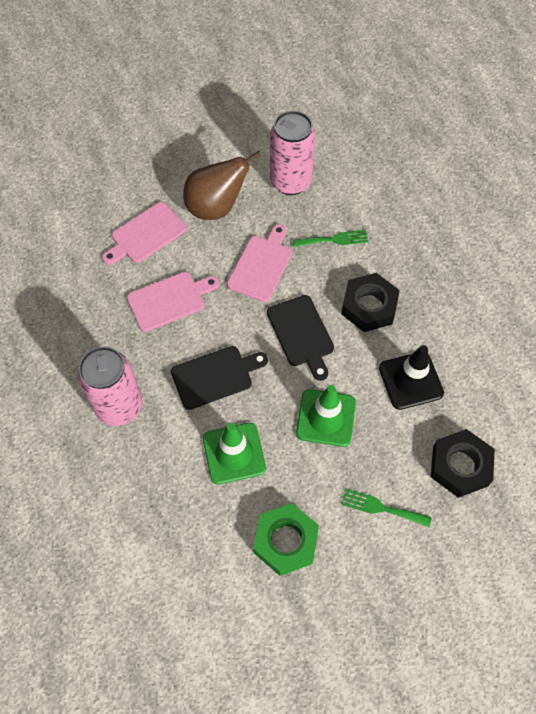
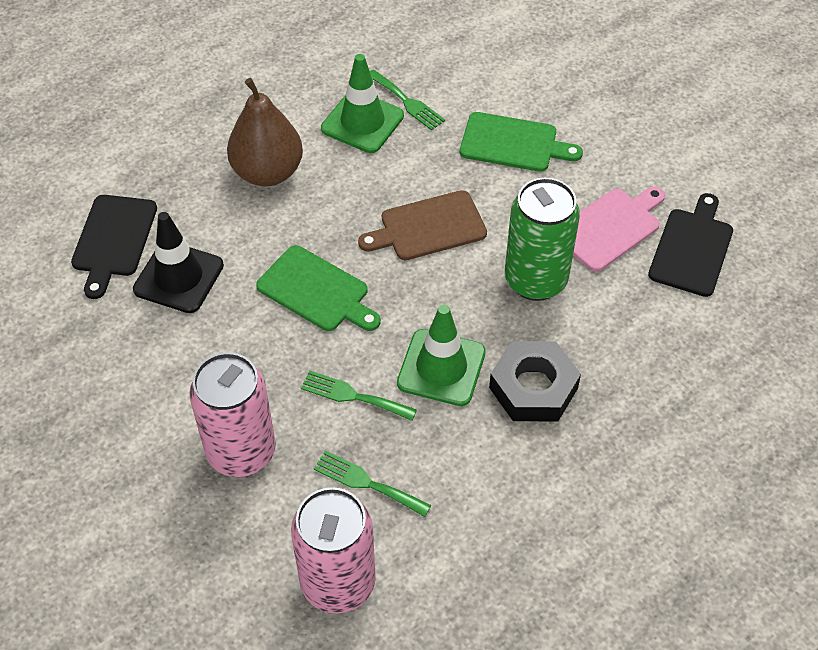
black nut: [341,273,400,332] [431,429,495,498] = 2 -> [489,341,581,421] = 1
brown cutting board: none = 0 -> [358,190,487,260] = 1
green can: none = 0 -> [505,178,580,301] = 1
green cutting board: none = 0 -> [256,245,381,331] [460,112,583,172] = 2
green fork: [293,230,369,247] [341,489,432,527] = 2 -> [301,371,417,421] [314,451,431,517] [370,69,445,131] = 3
green nut: [253,503,319,576] = 1 -> none = 0
pink cutting board: [102,202,187,265] [127,272,219,332] [227,224,292,302] = 3 -> [573,187,665,272] = 1

